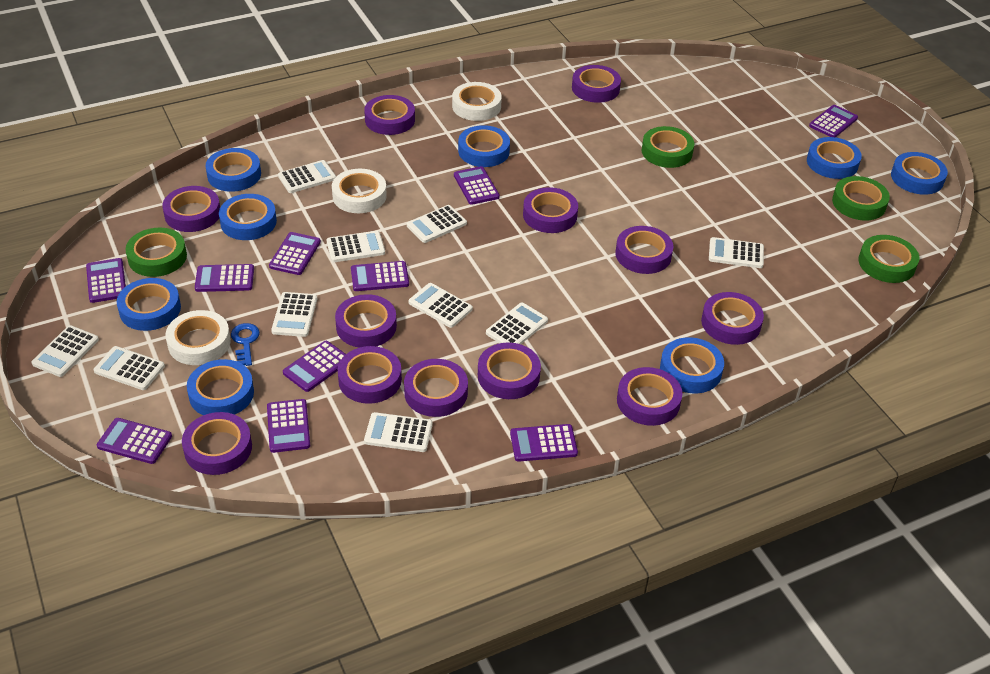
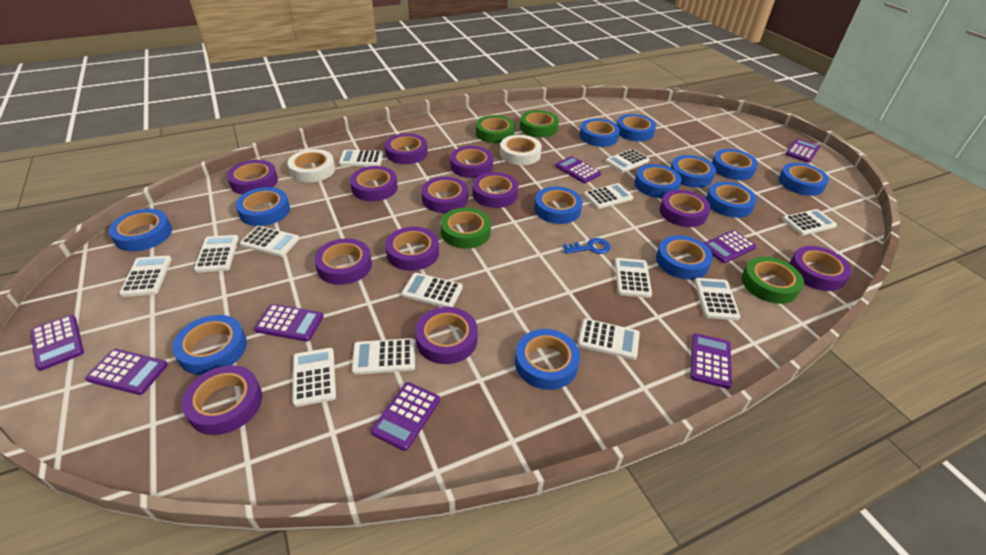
blue tape: [117,278,181,331] [187,359,254,415] [205,148,261,192] [219,194,277,240] [458,125,510,167] [660,337,724,393] [807,137,862,179] [891,152,948,195] = 8 -> [109,209,172,251] [172,315,247,375] [236,187,290,226] [515,329,580,390] [534,186,583,224] [579,119,620,147] [617,114,656,141] [634,164,682,198] [656,235,713,280] [670,155,716,188] [706,182,757,218] [712,149,758,180] [779,163,829,196] = 13
purple calculator: [86,258,126,303] [97,418,172,464] [195,264,254,292] [267,399,310,453] [269,232,321,275] [283,341,346,392] [351,261,409,291] [454,166,500,205] [510,424,578,462] [809,105,858,138] = 10 -> [30,315,84,371] [85,349,168,395] [254,304,324,342] [371,382,440,451] [555,156,601,183] [691,333,732,389] [704,230,756,263] [785,139,820,163] = 8
white calculator: [31,325,99,377] [94,346,165,390] [271,292,317,337] [278,160,336,193] [326,231,385,262] [364,412,433,452] [407,205,467,243] [409,283,473,328] [486,303,548,344] [709,237,764,268] = 10 -> [119,256,172,297] [194,235,239,273] [240,226,300,257] [293,348,336,407] [339,150,384,166] [352,338,415,375] [401,273,463,307] [578,319,640,360] [584,183,633,209] [605,149,650,173] [615,258,652,298] [694,278,740,320] [782,209,837,235] = 13
white tape: [165,310,231,365] [332,169,387,213] [452,82,502,121] = 3 -> [288,149,335,182] [500,135,542,165] = 2

